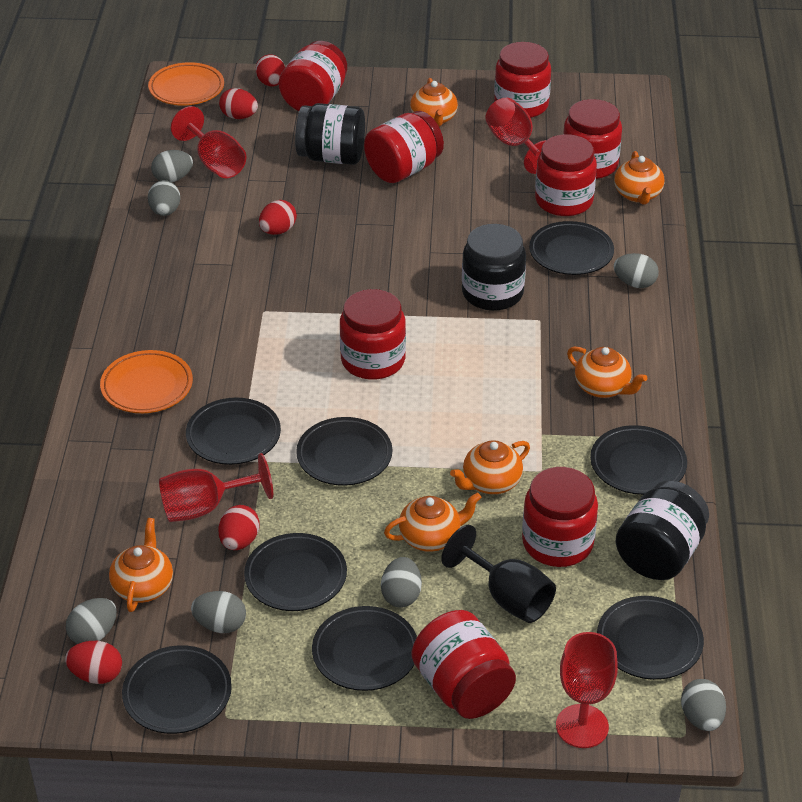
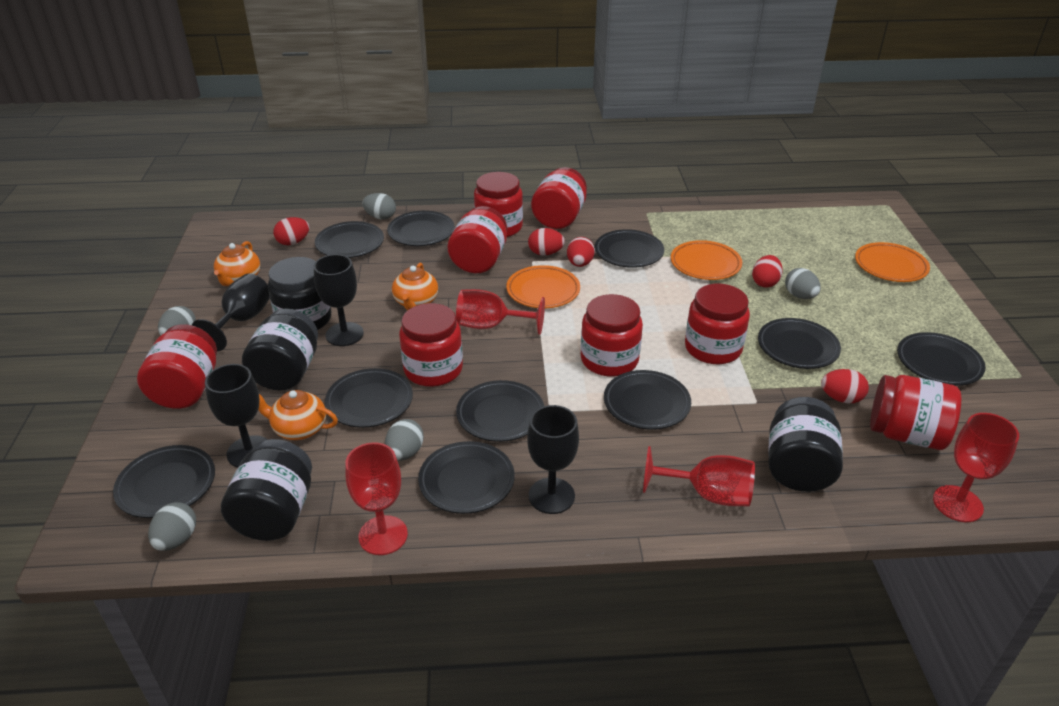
black goblet: [442,525,556,623] = 1 -> [192,274,270,351] [205,364,268,468] [314,254,364,346] [527,405,579,514] = 4
black jar: [295,103,365,165] [462,224,526,311] [616,481,709,580] = 3 -> [221,439,312,541] [242,309,318,391] [268,257,331,330] [768,397,843,492] = 4
black plate: [122,645,232,734] [186,398,281,465] [244,533,347,611] [296,417,392,486] [312,606,417,691] [529,221,614,275] [590,425,687,495] [597,596,704,680] = 8 -> [113,445,215,518] [315,221,384,258] [325,368,413,428] [387,211,455,246] [418,441,515,514] [456,380,544,442] [595,229,664,268] [604,370,691,430] [758,318,841,369] [897,332,986,386] = 10
grey egg: [66,598,117,644] [148,180,180,216] [151,150,193,182] [191,591,246,633] [381,557,422,608] [614,253,659,288] [681,679,726,731] = 7 -> [148,502,196,551] [158,306,196,335] [362,193,396,219] [385,419,424,461] [785,268,821,299] = 5
orange plate: [100,350,193,413] [148,62,224,105] = 2 -> [506,265,580,308] [671,240,742,280] [855,242,930,282] = 3
orange teapot: [109,518,173,612] [384,492,481,552] [410,78,458,127] [450,440,530,494] [567,347,647,398] [614,151,665,205] = 6 -> [214,241,260,286] [258,390,338,440] [392,263,438,310] = 3

